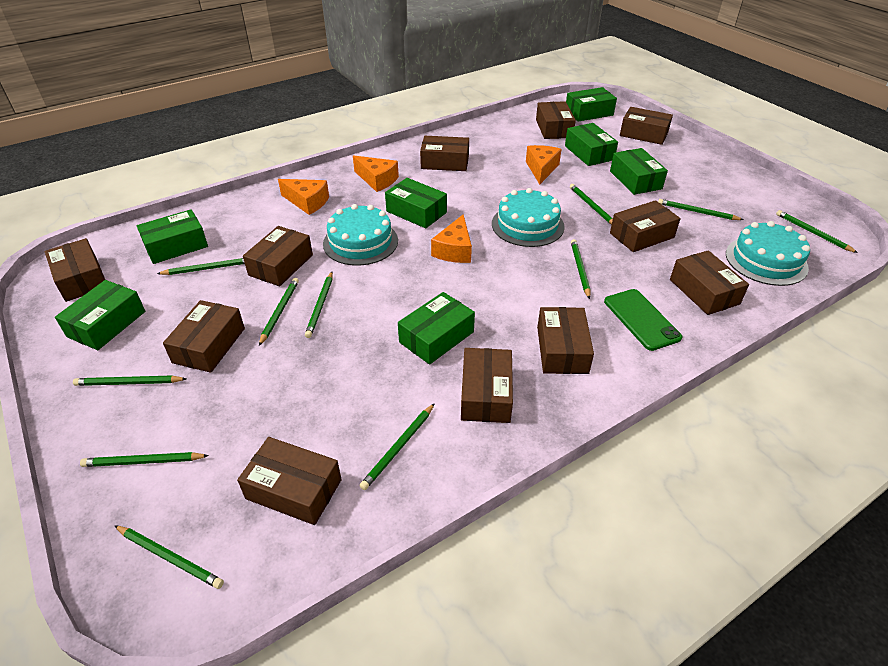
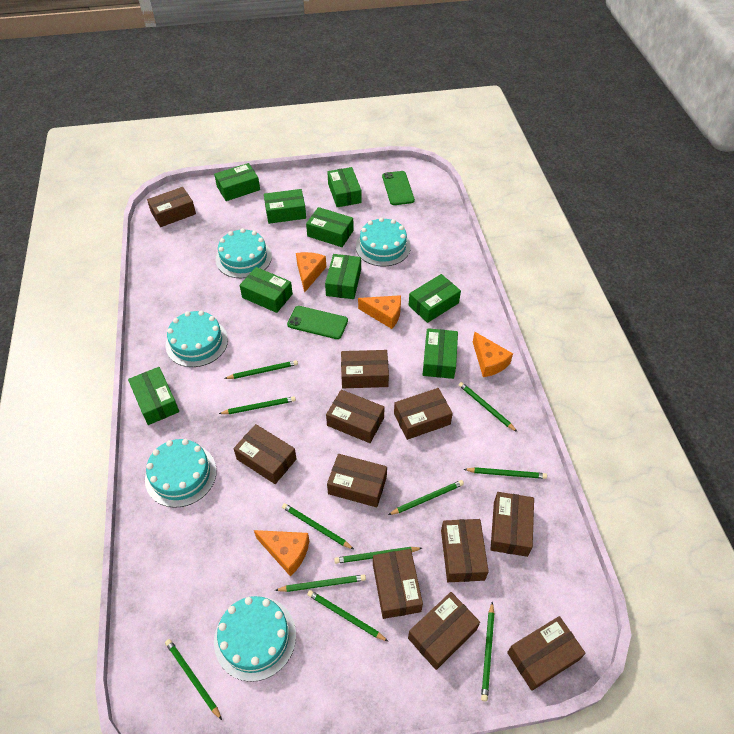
green box: [55,280,145,350] [137,209,208,264] [385,178,447,228] [398,292,475,365] [565,123,618,166] [566,87,617,122] [610,148,668,195] = 7 -> [128,367,179,425] [214,163,260,201] [240,267,293,313] [264,189,306,224] [306,207,354,247] [325,254,361,299] [327,167,362,207] [409,274,461,323] [423,328,458,379] = 9
green phone: [604,289,682,351] = 1 -> [287,306,348,339] [382,171,415,205] = 2
turquoise cake: [323,204,398,266] [492,188,565,247] [726,221,810,286] = 3 -> [145,439,217,508] [166,311,228,367] [214,596,296,682] [216,228,272,278] [356,217,411,267] = 5

